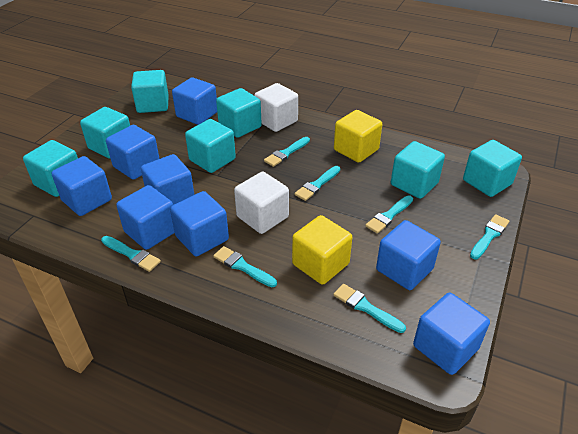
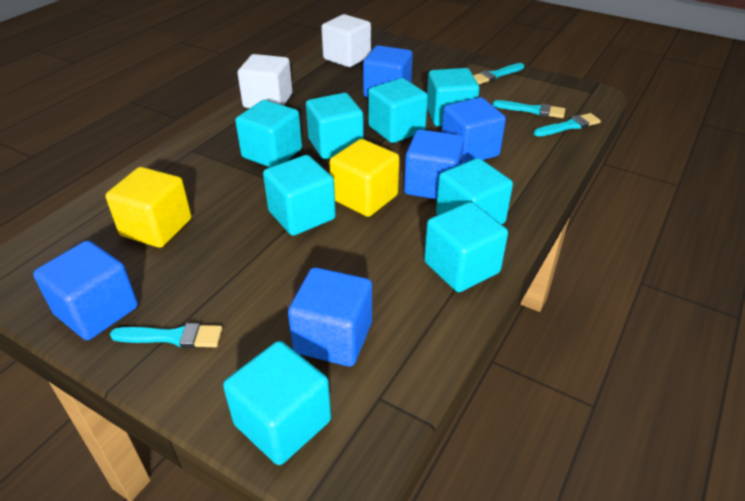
blue cube: [51,156,112,216] [106,125,160,180] [116,185,175,250] [141,154,194,205] [170,191,229,256] [172,77,217,125] [376,220,441,290] [413,292,490,375] = 8 -> [33,240,138,340] [288,267,372,366] [363,45,413,98] [404,129,464,199] [442,97,506,164] = 5
turquoise brush: [101,236,161,272] [213,246,277,287] [264,137,310,167] [294,166,340,201] [333,284,406,333] [365,195,413,234] [470,214,510,259] = 7 -> [110,323,223,348] [473,63,524,84] [493,100,565,118] [534,113,601,137] = 4
turquoise cube: [23,140,78,197] [80,107,130,159] [131,70,169,113] [185,119,236,173] [216,88,262,138] [391,141,445,199] [463,140,522,197] = 7 -> [223,341,331,465] [235,100,302,167] [263,155,336,236] [306,93,364,159] [368,78,428,143] [424,202,508,292] [427,68,479,127] [436,158,513,224] = 8

